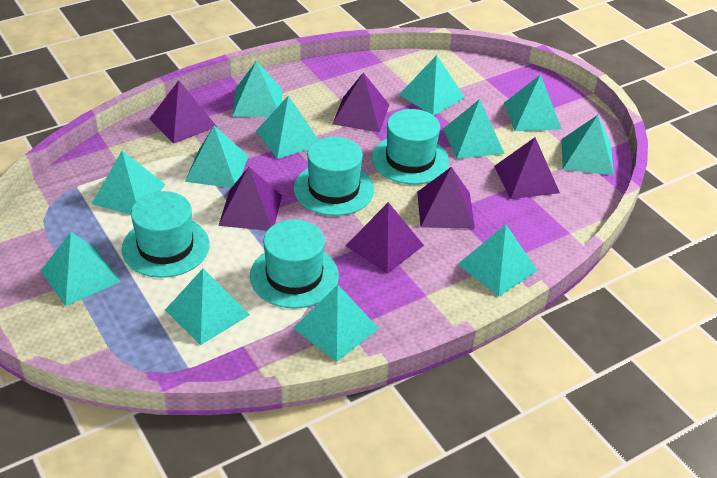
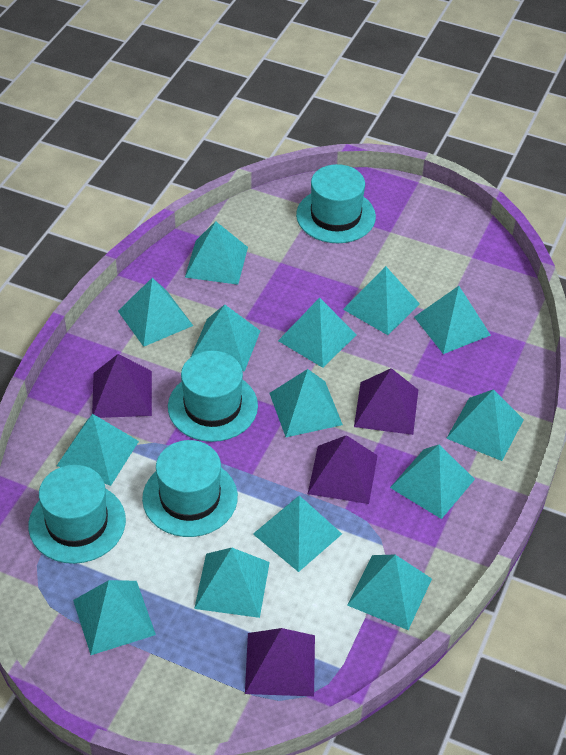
purple pyramid: [149,80,217,144] [218,167,282,231] [332,72,389,132] [346,202,424,274] [417,167,475,228] [494,137,560,199] = 6 -> [92,354,152,418] [245,628,315,696] [308,435,378,504] [354,368,418,435] = 4
turquoise pyramid: [41,232,121,306] [92,150,166,215] [165,268,250,345] [185,126,248,188] [232,61,283,117] [256,95,319,159] [293,285,379,362] [399,55,465,116] [443,99,505,159] [457,224,538,297] [504,74,562,131] [562,115,614,175] = 12 -> [57,414,139,486] [73,580,156,655] [118,278,193,347] [185,221,248,285] [191,304,260,372] [194,548,270,618] [253,495,342,572] [269,369,343,437] [278,297,356,368] [343,266,420,335] [347,554,432,630] [390,445,475,519] [414,286,491,354] [446,389,524,461] = 14

